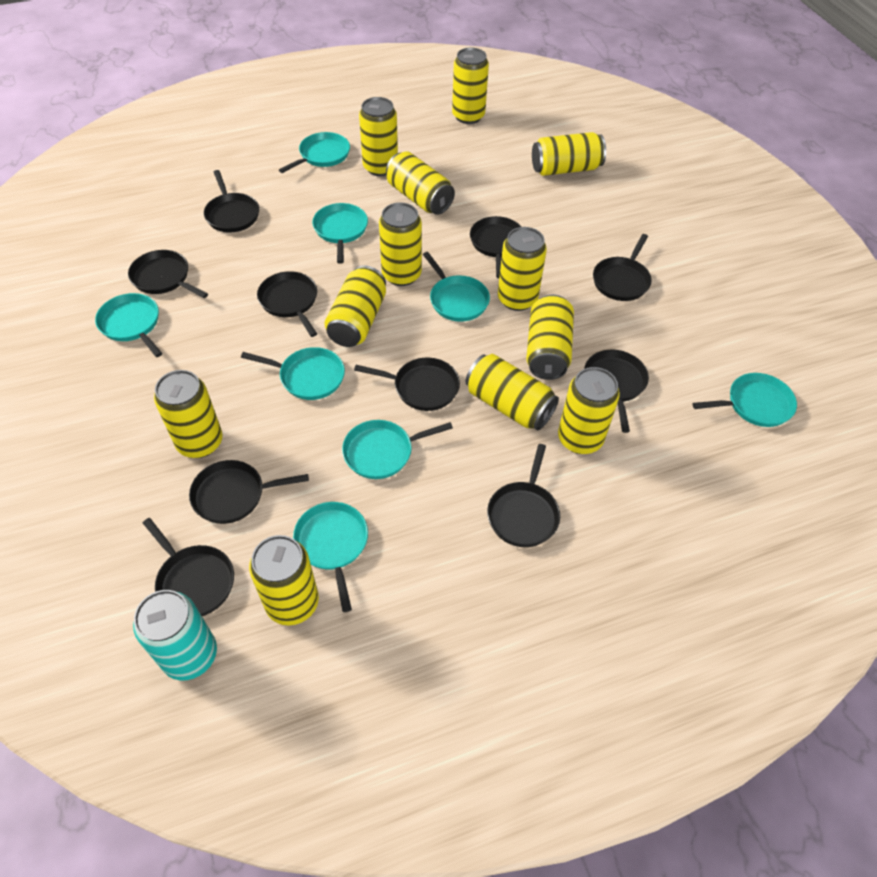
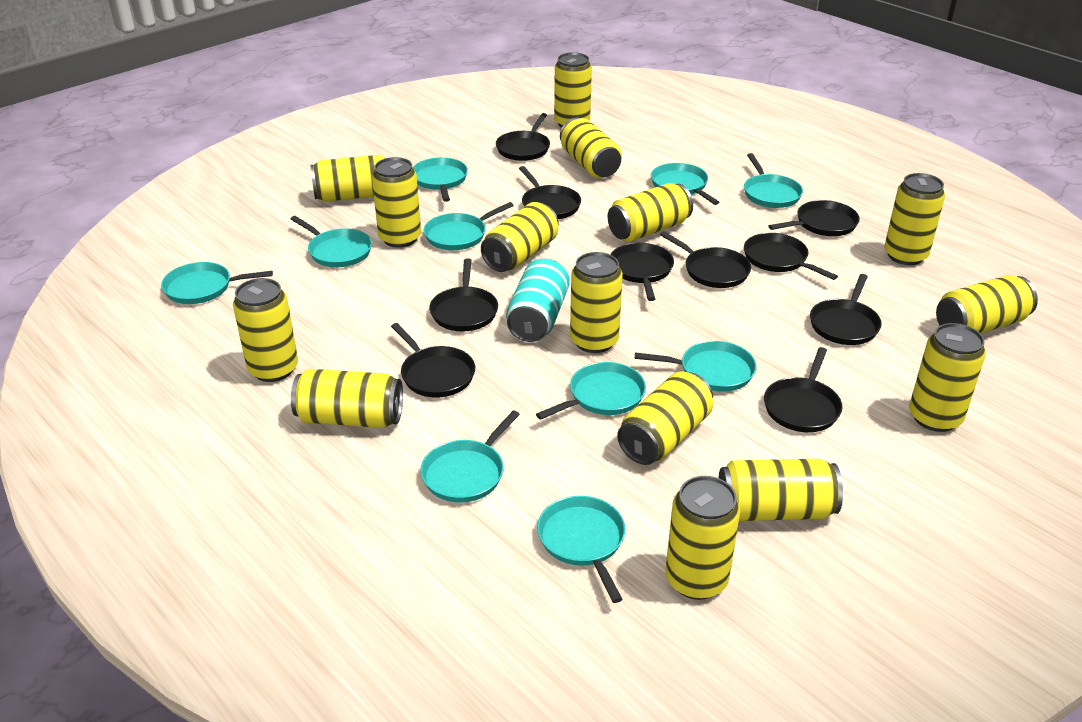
turquoise pan: [95,293,162,357] [241,347,345,400] [279,132,350,173] [293,502,368,612] [312,203,368,264] [342,420,453,479] [423,252,490,322] [692,373,797,427] = 8 -> [161,262,273,304] [291,216,372,267] [413,157,468,202] [420,410,520,503] [424,202,514,250] [536,362,646,420] [537,496,626,603] [635,341,756,392] [651,163,719,205] [744,153,803,208] = 10
yellow can: [154,370,223,458] [249,535,319,625] [324,266,386,347] [359,97,398,176] [379,202,422,286] [386,152,455,215] [452,47,489,124] [466,354,559,430] [498,227,547,311] [526,295,574,380] [532,132,606,176] [558,367,620,454] = 12 -> [233,278,298,382] [291,369,403,428] [310,155,386,202] [372,157,421,248] [481,202,559,272] [554,52,592,128] [560,118,622,178] [570,252,623,353] [607,183,693,242] [617,372,713,465] [666,476,740,600] [718,459,843,521] [884,173,945,265] [909,323,986,432] [936,275,1038,334] = 15

